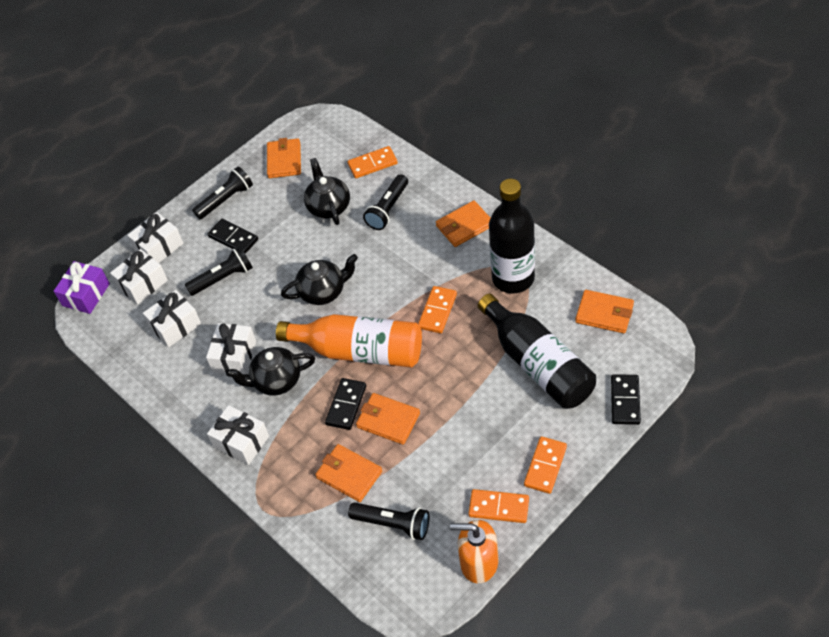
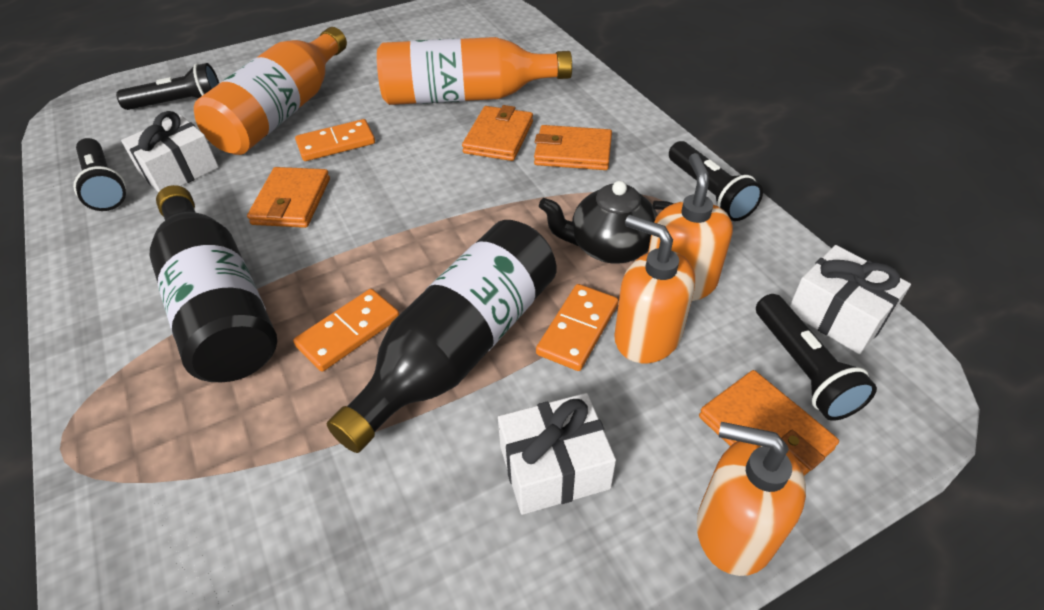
black domino: [208,219,258,254] [325,378,366,430] [611,374,641,425] = 3 -> none = 0
black teapot: [226,347,315,395] [281,254,358,305] [304,158,350,225] = 3 -> [539,181,674,264] = 1
orange bottle: [276,314,422,367] = 1 -> [194,27,347,155] [377,37,572,105] = 2
orange domino: [347,146,398,178] [418,286,457,333] [468,489,529,523] [524,436,567,494] = 4 -> [293,289,400,371] [295,119,375,161] [536,284,618,371] = 3
orange soap dispenser: [450,520,498,583] = 1 -> [614,215,695,363] [648,153,733,301] [697,422,806,576] = 3
orange wallet: [267,138,301,178] [315,444,382,502] [356,393,420,445] [436,200,490,247] [575,290,634,333] = 5 -> [247,167,330,228] [462,105,533,161] [534,125,612,170] [699,370,839,476] = 4
purple gift: [54,261,110,314] = 1 -> none = 0
white gift: [110,249,168,305] [127,212,183,263] [143,290,201,347] [206,323,256,374] [207,405,269,465] = 5 -> [121,111,219,192] [498,393,616,515] [790,245,911,354] = 3

